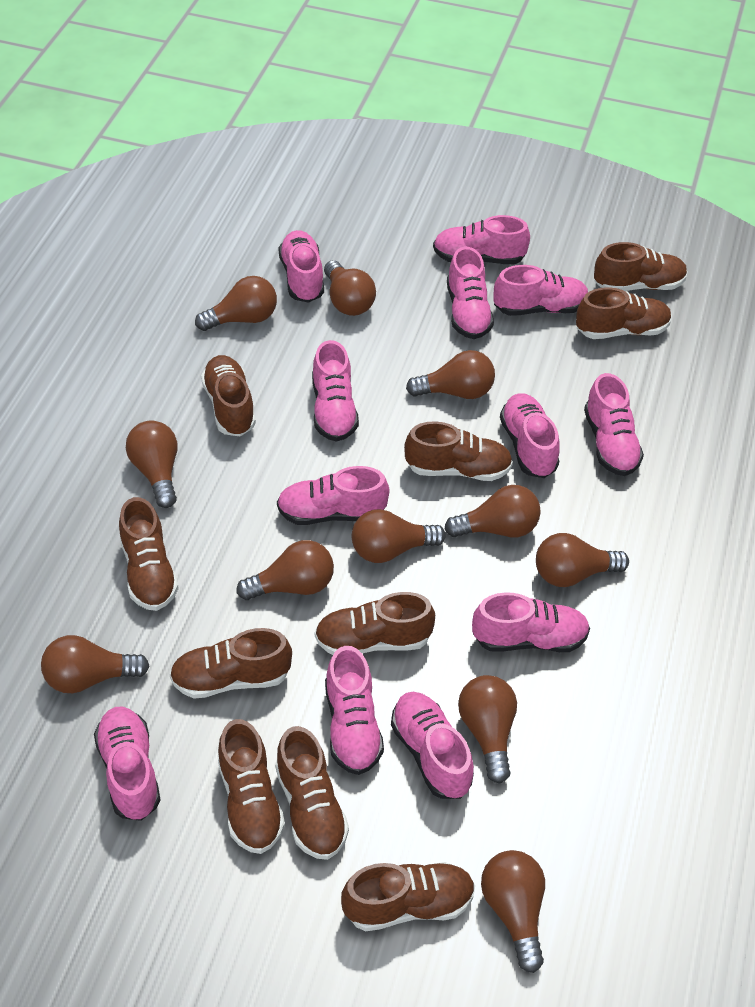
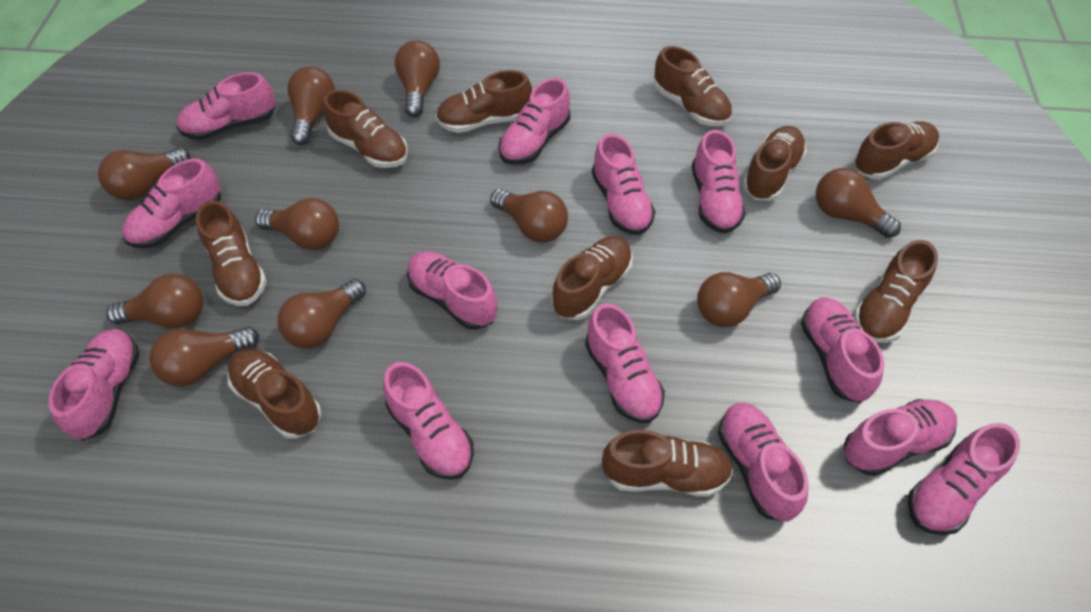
brown light bulb: [41,635,149,693] [126,420,178,508] [195,276,277,331] [236,540,334,600] [324,260,376,316] [352,509,446,563] [406,350,495,399] [444,485,541,538] [458,675,517,784] [481,850,545,973] [536,533,629,587] = 11 -> [98,148,191,200] [106,274,204,329] [149,327,259,386] [255,198,339,250] [278,279,366,349] [288,67,335,145] [395,41,440,117] [490,189,568,242] [697,272,781,327] [816,168,901,238] = 10
pink shoe: [94,706,161,821] [277,466,389,525] [278,230,324,303] [312,340,359,442] [325,646,384,775] [391,692,474,799] [433,215,530,264] [447,247,494,339] [472,592,590,652] [493,265,588,316] [500,393,560,478] [584,373,644,476] = 12 -> [49,329,140,441] [122,159,221,248] [176,72,275,140] [383,362,474,480] [407,251,497,330] [498,78,570,165] [585,303,665,423] [592,134,655,235] [692,130,746,234] [718,402,809,521] [801,297,884,403] [844,399,957,476] [908,423,1020,535] = 13

